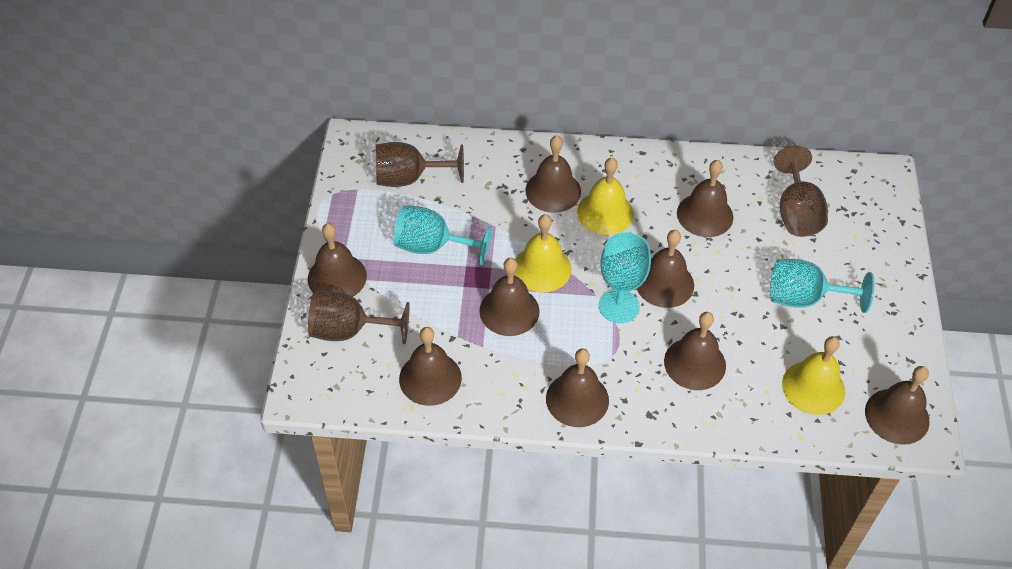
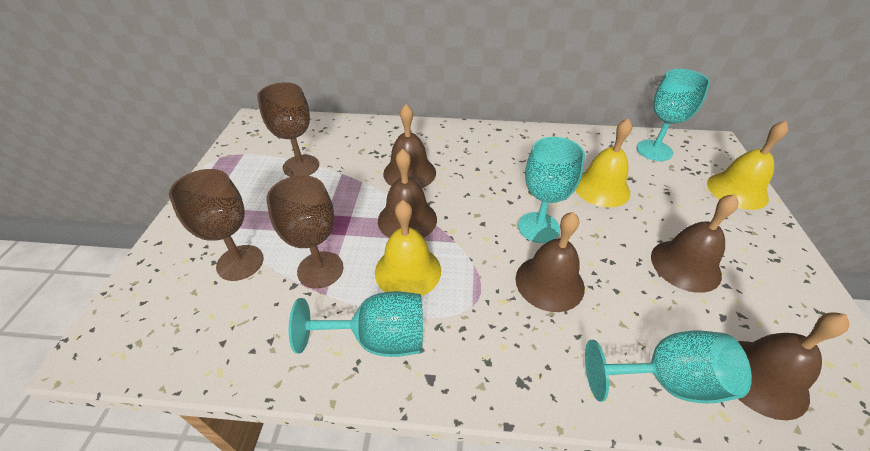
brown bell: [308,223,367,297] [399,327,462,406] [479,258,539,336] [525,135,581,213] [546,348,609,427] [637,230,694,308] [664,312,726,390] [677,160,734,237] [865,366,930,445] = 9 -> [378,149,437,238] [383,104,436,189] [515,212,585,312] [651,194,739,293] [738,312,849,420] = 5
turquoise goblet: [393,205,492,265] [599,232,651,323] [770,259,875,313] = 3 -> [289,291,423,357] [518,137,585,243] [585,330,752,404] [637,69,710,161] = 4

